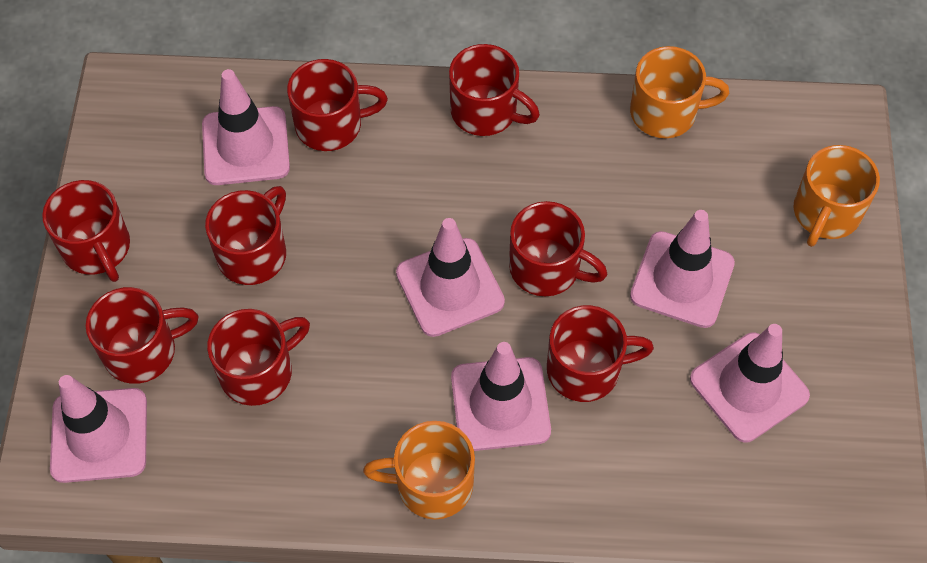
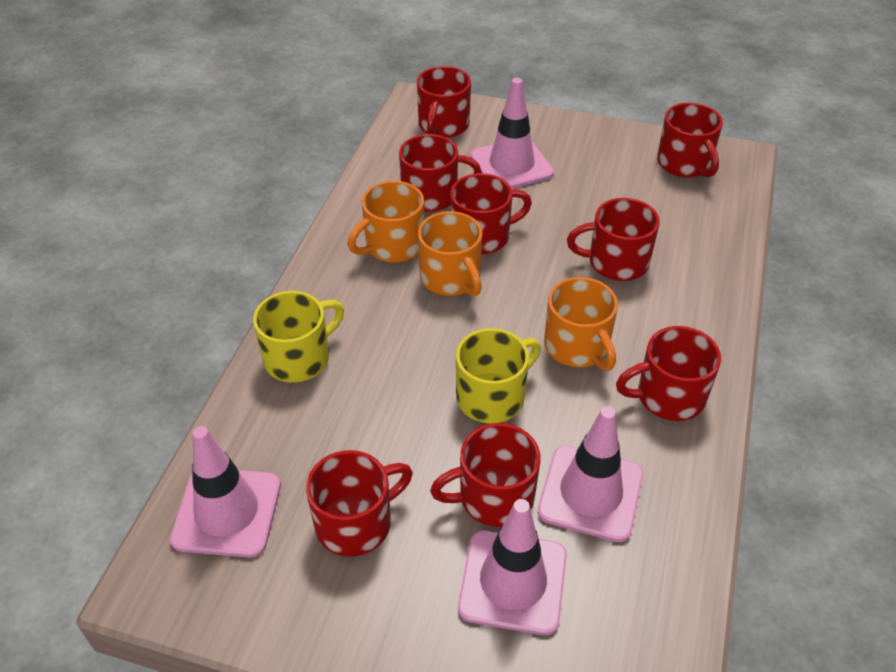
pink traffic cone: [50,375,147,483] [202,69,290,185] [396,218,505,337] [451,342,551,451] [630,210,735,328] [690,324,810,443] = 6 -> [170,426,281,558] [458,499,567,635] [471,78,554,189] [538,406,643,542] = 4
yellow mug: none = 0 -> [253,291,344,383] [456,328,541,423] = 2

